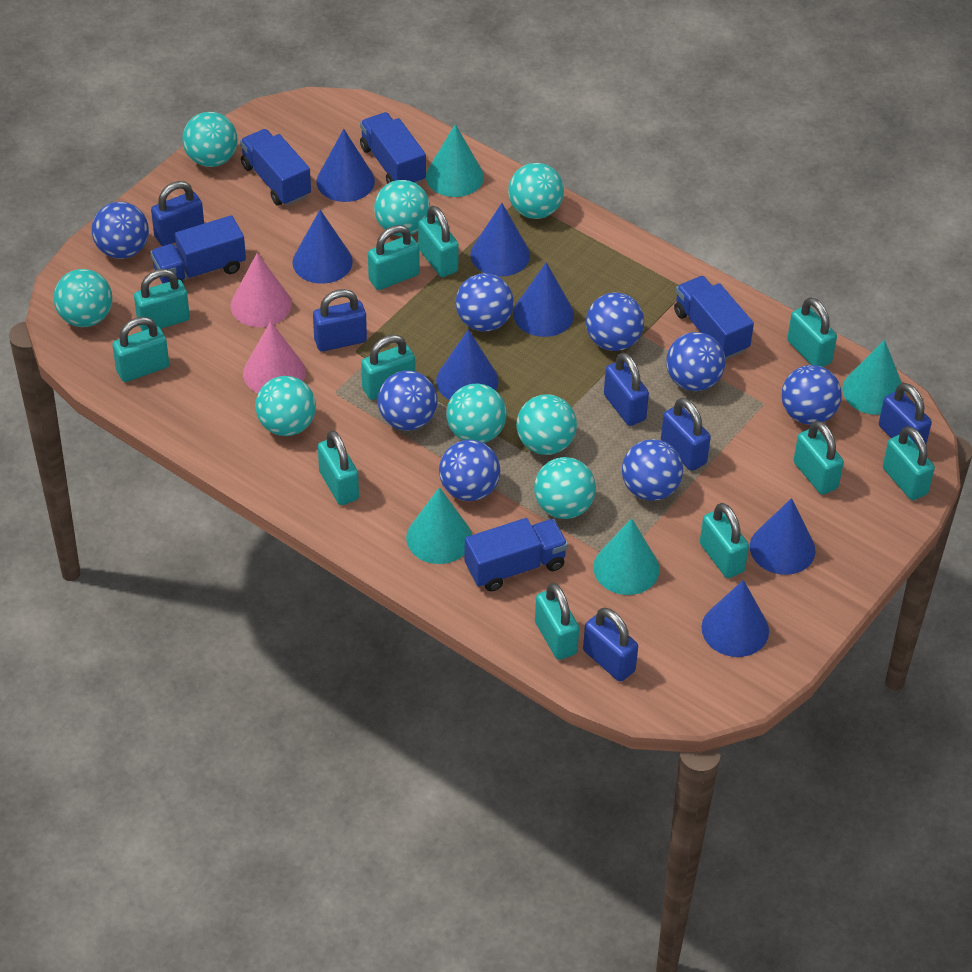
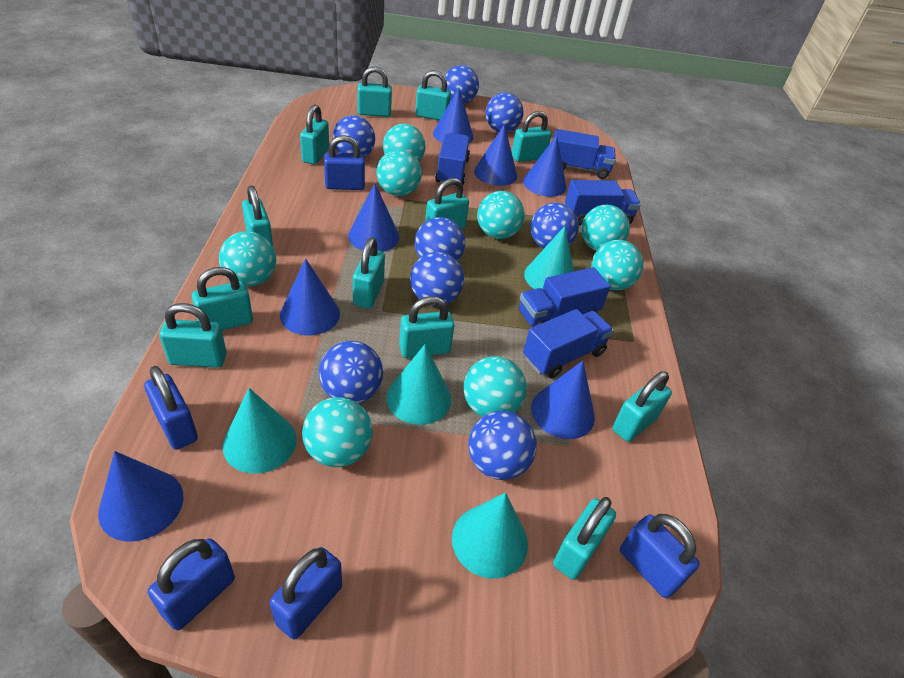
blue padlock: [151,181,204,246] [313,289,367,352] [583,608,638,682] [604,353,649,426] [661,398,711,471] [879,383,932,445] = 6 -> [144,366,198,450] [148,538,235,630] [269,547,342,640] [324,135,365,190] [620,514,700,598] = 5
pink cone: [231,253,292,327] [243,321,306,393] = 2 -> none = 0
turquoise padlock: [112,317,169,382] [134,269,190,331] [318,430,359,505] [361,335,415,400] [368,225,419,290] [418,206,459,277] [535,583,579,660] [700,503,749,578] [787,297,837,367] [794,421,844,495] [883,426,935,500] = 11 -> [159,303,227,368] [191,267,253,330] [242,185,273,246] [300,104,329,165] [353,237,385,309] [358,67,392,117] [399,296,455,358] [415,70,451,120] [425,178,469,229] [512,111,551,162] [553,497,616,580] [612,372,672,442] = 12

